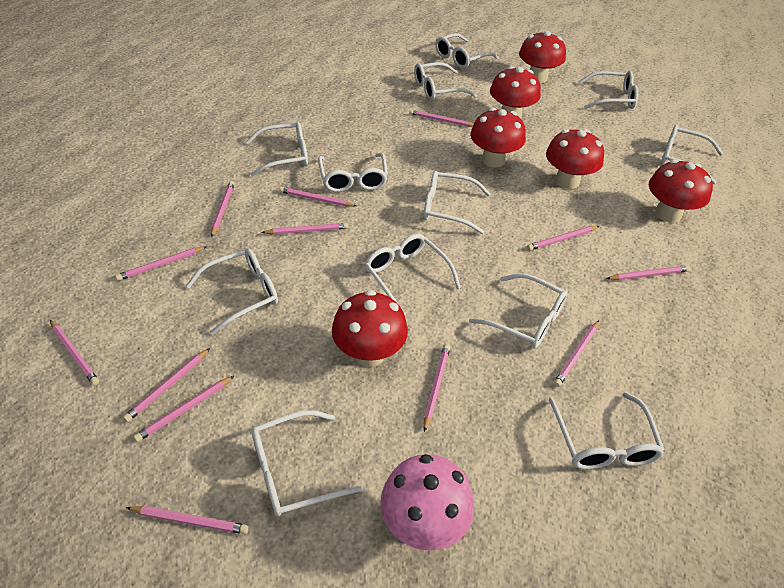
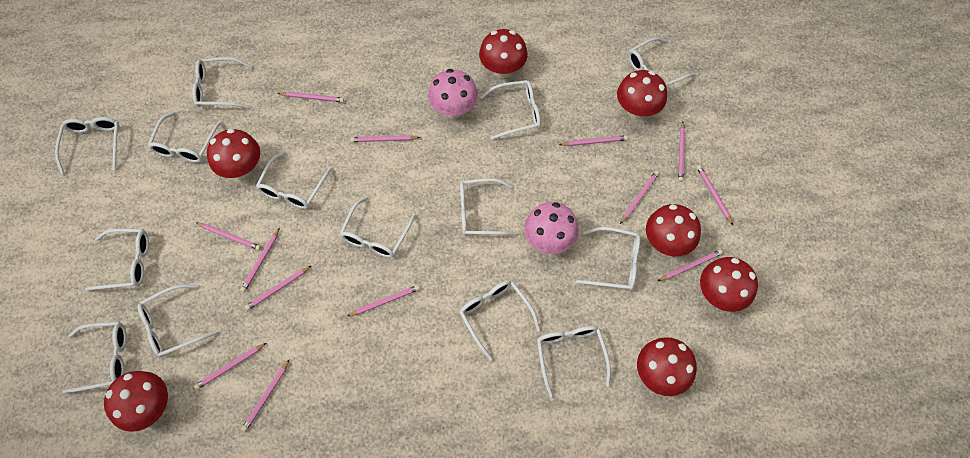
pink mushroom: [380,454,474,551] = 1 -> [428,69,478,119] [524,202,579,254] = 2
red mushroom: [332,290,408,367] [470,108,526,168] [490,66,541,118] [519,31,566,83] [546,129,604,189] [649,159,713,222] = 6 -> [104,371,168,432] [207,129,260,179] [479,29,528,78] [617,70,667,119] [637,337,697,396] [646,204,701,257] [700,257,758,312] = 7
white glasses: [186,249,278,335] [246,122,308,177] [251,410,363,517] [318,153,388,192] [364,234,461,315] [414,62,477,101] [423,171,491,234] [435,33,499,69] [469,273,567,349] [548,392,665,470] [578,71,639,109] [661,125,724,184] = 12 -> [55,117,120,174] [62,321,127,393] [85,229,149,291] [137,284,217,358] [148,112,222,163] [192,57,251,108] [256,151,332,209] [340,196,416,258] [459,280,540,361] [460,178,517,236] [480,80,541,140] [537,326,611,398] [576,227,640,290] [628,37,695,86] = 14

